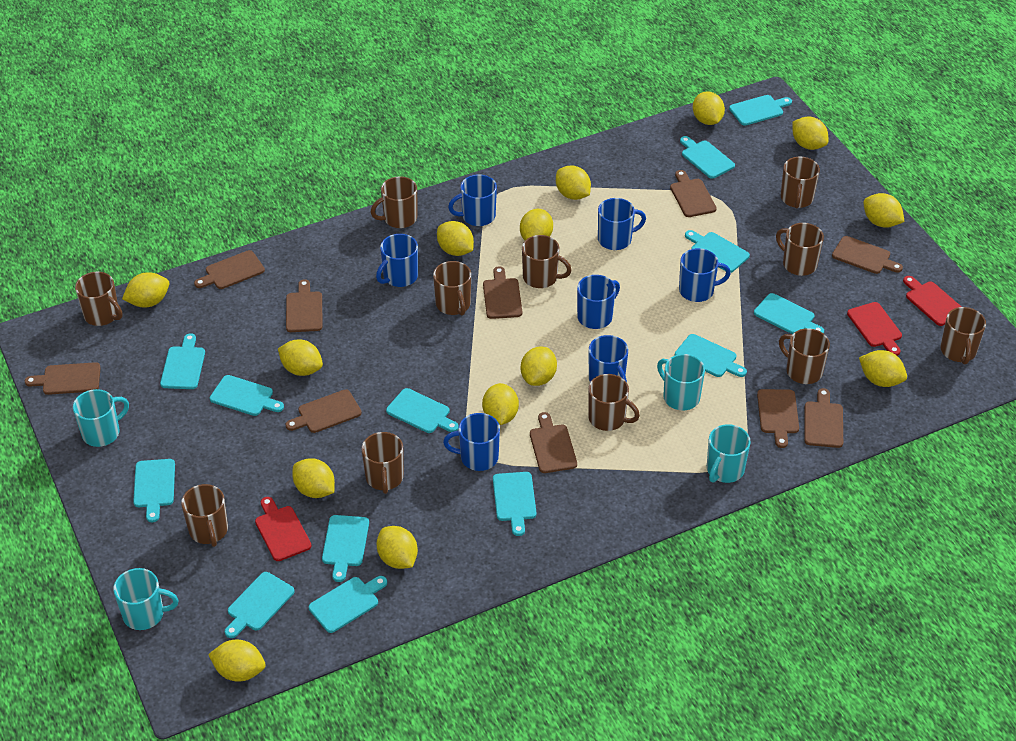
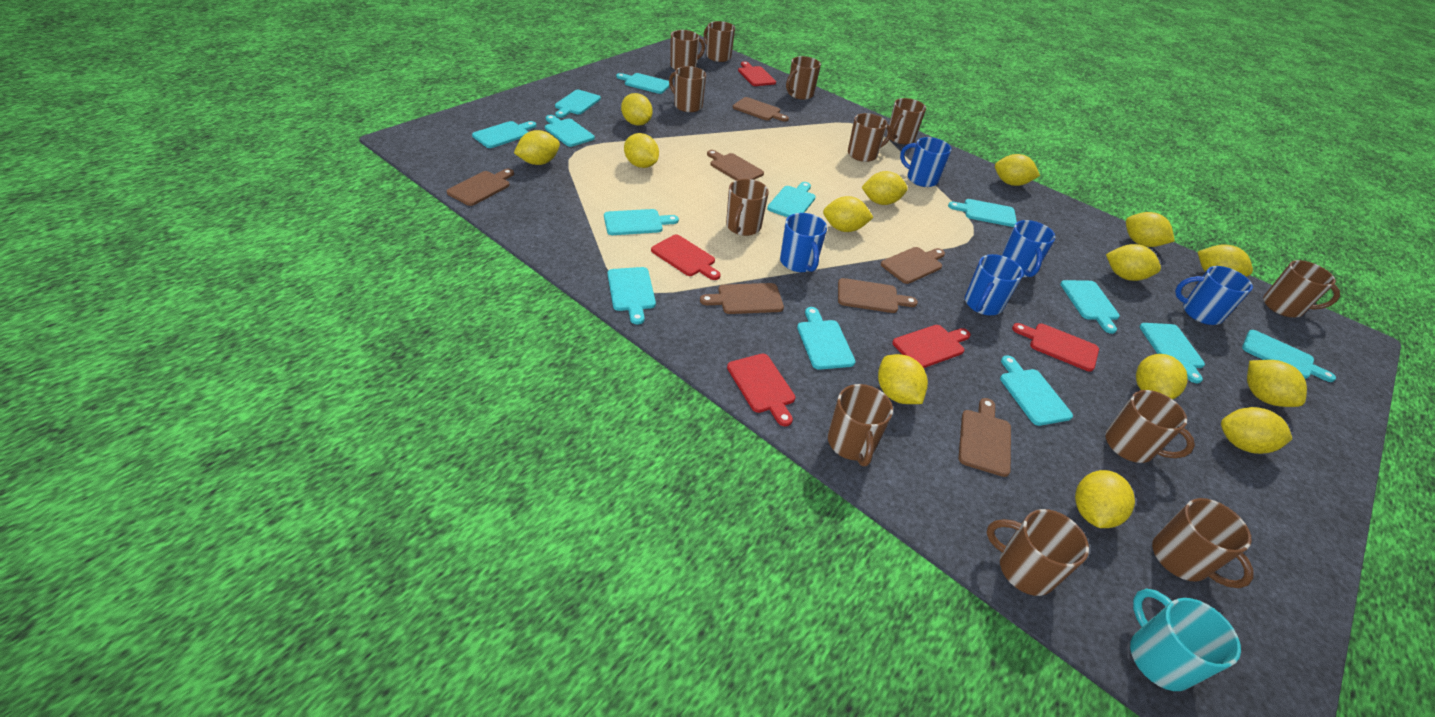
blue mug: [376,234,418,287] [443,413,500,471] [448,174,497,226] [577,275,620,329] [589,335,628,382] [598,198,646,250] [679,248,731,302] = 7 -> [780,213,827,272] [900,137,952,187] [965,254,1023,316] [1001,220,1056,277] [1175,266,1253,325] = 5
brown cutting board: [25,362,101,395] [194,250,265,289] [285,389,362,433] [286,279,322,332] [483,266,522,319] [530,412,577,473] [670,170,717,217] [757,389,799,448] [804,388,843,448] [832,236,903,274] = 10 -> [447,169,514,206] [700,283,784,314] [707,150,764,180] [733,97,789,122] [838,278,918,313] [881,247,945,284] [958,398,1011,477] = 7
brown mug: [75,272,123,326] [181,484,228,547] [361,432,404,494] [371,176,417,228] [433,261,471,316] [522,235,572,288] [588,374,640,431] [776,223,824,276] [779,328,830,384] [781,157,820,208] [941,307,986,364] = 11 -> [669,66,706,112] [670,30,705,70] [704,21,735,62] [726,179,769,236] [786,56,821,100] [828,384,893,466] [848,113,892,162] [887,98,926,144] [986,509,1089,596] [1105,390,1195,463] [1152,498,1254,588] [1263,260,1340,318] = 12
red cutting board: [255,497,311,561] [847,302,902,356] [903,276,962,326] = 3 -> [651,234,721,280] [727,354,795,426] [738,61,776,86] [892,325,971,368] [1012,323,1099,372] = 5
turquoise mug: [73,389,129,447] [113,568,178,630] [657,354,705,410] [707,424,751,483] = 4 -> [1130,588,1241,691] = 1

